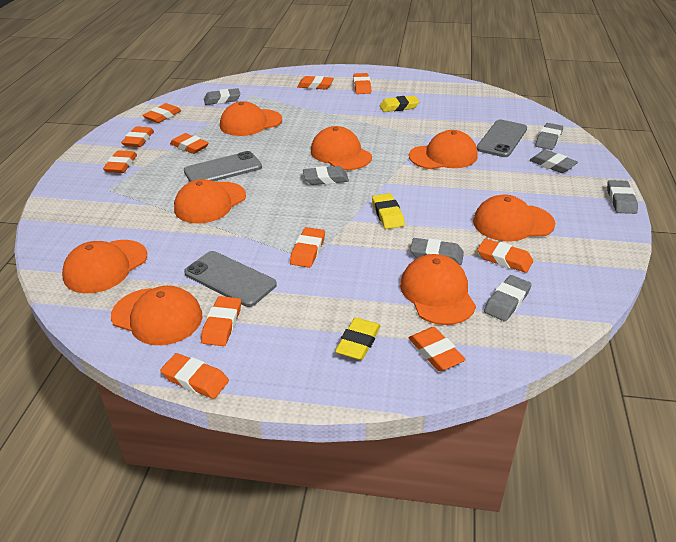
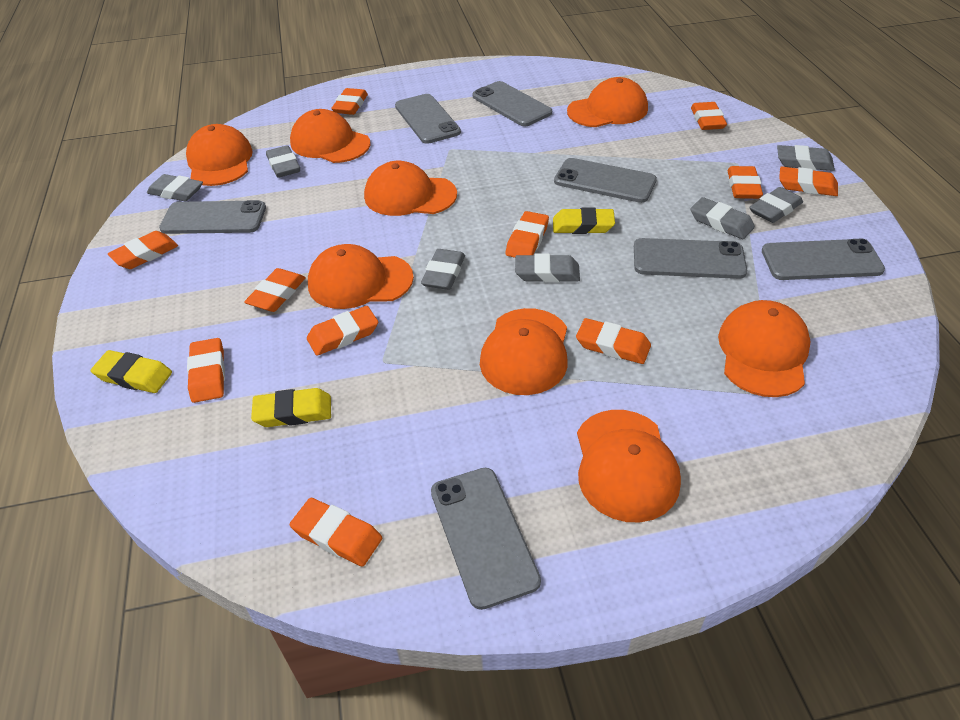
grey phone: [184,151,262,182] [184,251,277,307] [477,120,527,157] = 3 -> [159,200,266,234] [395,94,461,144] [431,468,541,610] [472,81,552,127] [554,158,657,203] [634,238,747,279] [762,239,885,280] = 7

